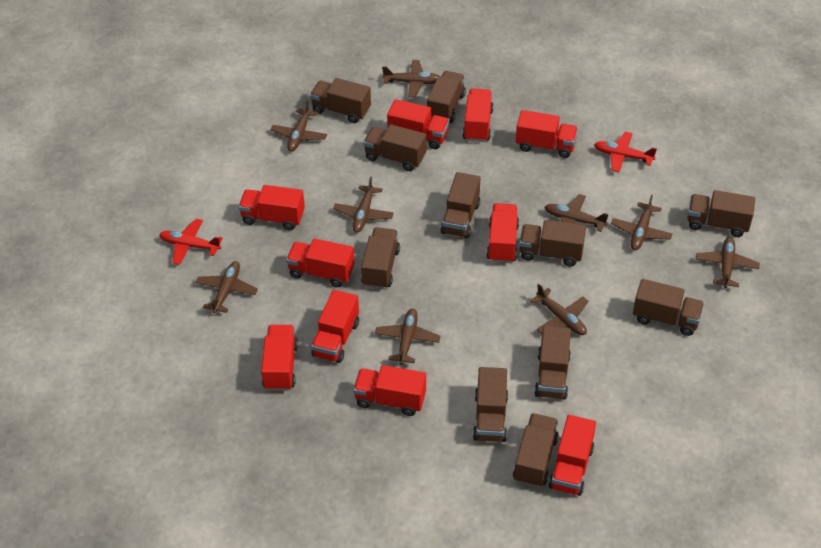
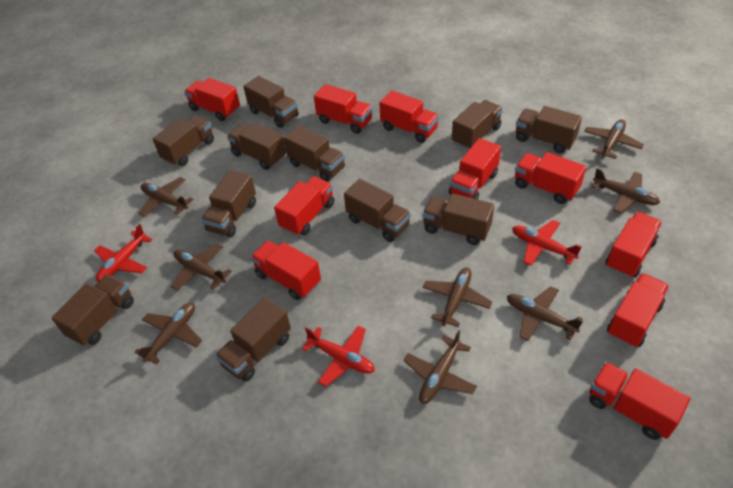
brown plane: [195,261,258,313] [270,100,327,152] [333,176,394,233] [375,309,441,365] [382,60,439,97] [530,284,588,335] [545,194,609,232] [611,195,672,250] [696,237,760,288] = 9 -> [135,303,202,364] [138,177,193,217] [171,243,232,291] [404,330,477,404] [423,268,492,327] [507,286,583,341] [584,119,644,159] [592,168,660,213] = 8
red plane: [159,219,223,265] [594,132,657,172] = 2 -> [94,224,152,282] [301,326,375,387] [512,220,581,266] = 3

